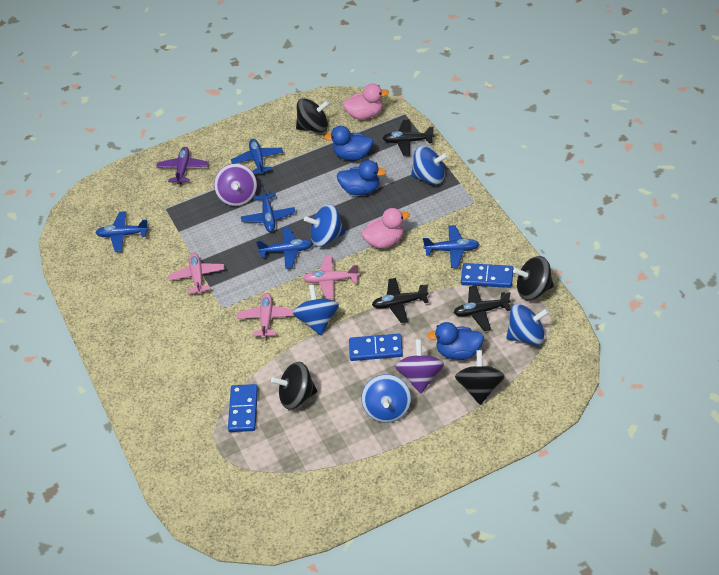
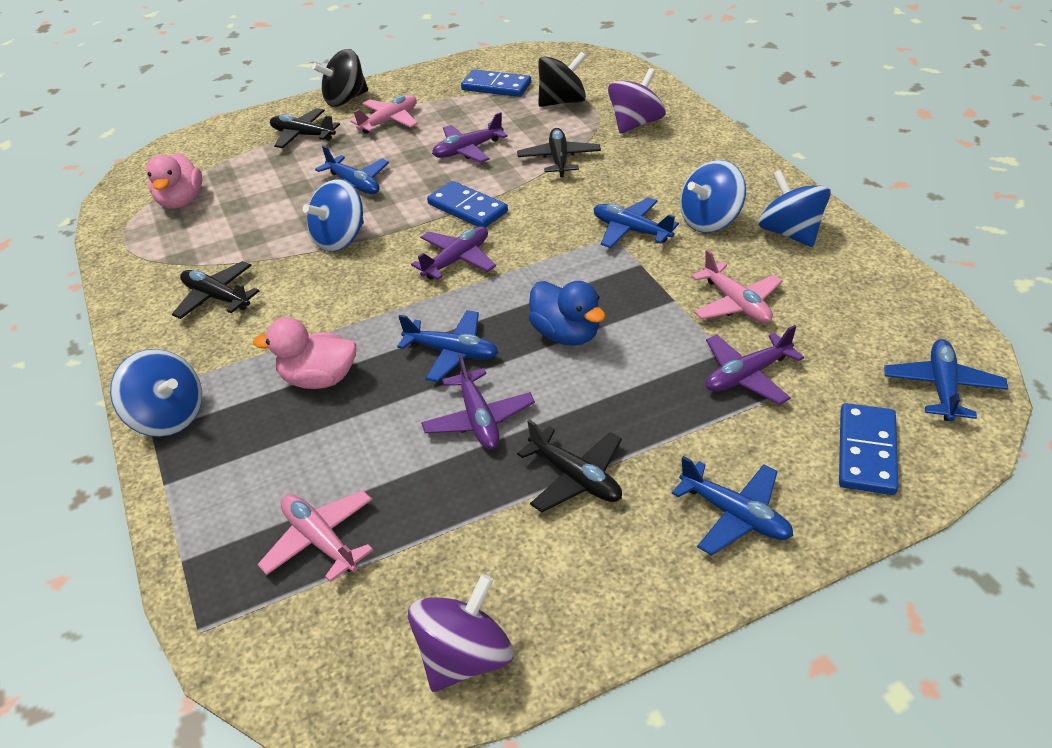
black plane: [372,278,429,323] [383,120,434,156] [453,285,511,331] = 3 -> [172,261,259,319] [270,108,340,148] [517,128,601,177] [517,419,622,513] = 4
black spinning top: [271,362,317,410] [296,98,329,133] [455,350,505,405] [513,256,554,300] = 4 -> [312,49,368,107] [538,51,587,107] = 2
blue duck: [324,126,373,161] [337,160,386,195] [427,322,484,360] = 3 -> [529,281,606,346] = 1
blue spinning top: [293,284,339,335] [304,204,345,247] [361,374,411,423] [411,146,448,185] [506,304,549,345] = 5 -> [110,349,202,437] [303,179,364,252] [680,160,746,233] [758,170,831,247] = 4
purple plane: [156,147,209,184] = 1 -> [411,226,496,280] [421,354,535,449] [432,112,508,163] [705,325,804,405] = 4

